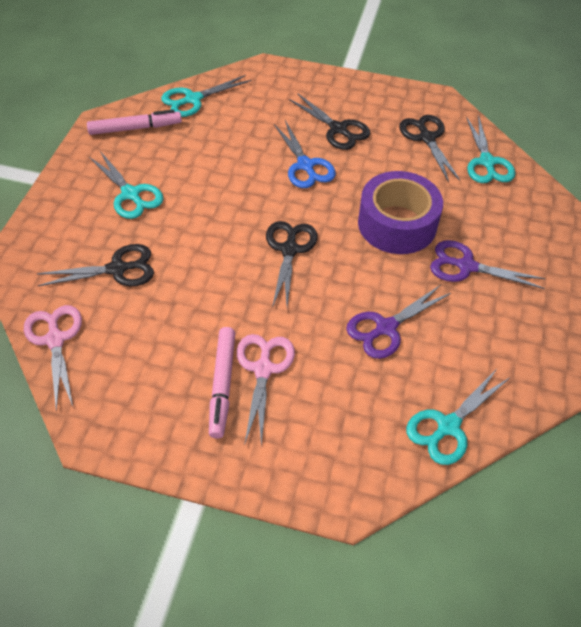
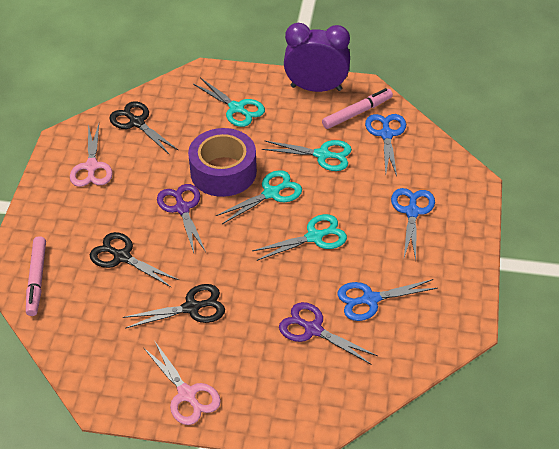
black scissors: [37,244,154,286] [266,221,318,308] [289,93,370,150] [399,115,461,182] = 4 -> [90,232,179,288] [109,101,178,155] [123,284,225,328] = 3
blue scissors: [274,120,336,188] = 1 -> [337,279,438,321] [365,114,406,176] [391,188,435,260] = 3
purple clock: none = 0 -> [284,23,350,92] = 1

